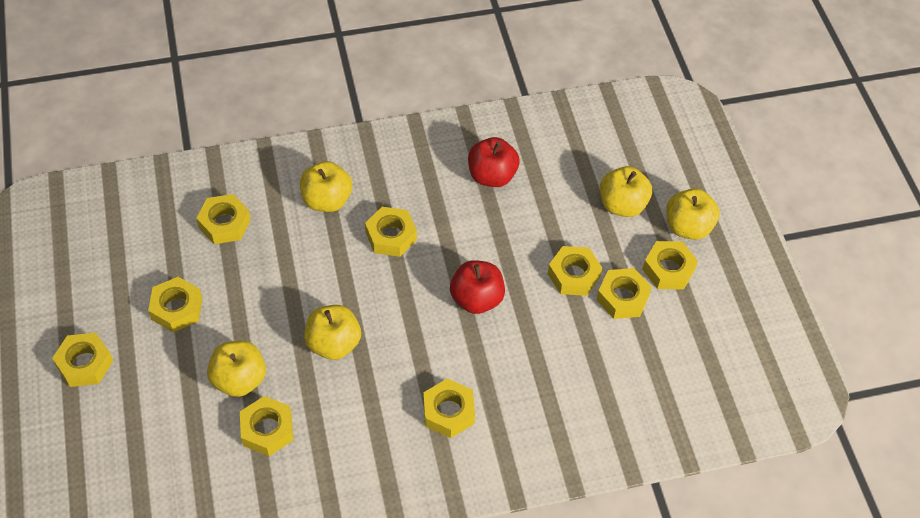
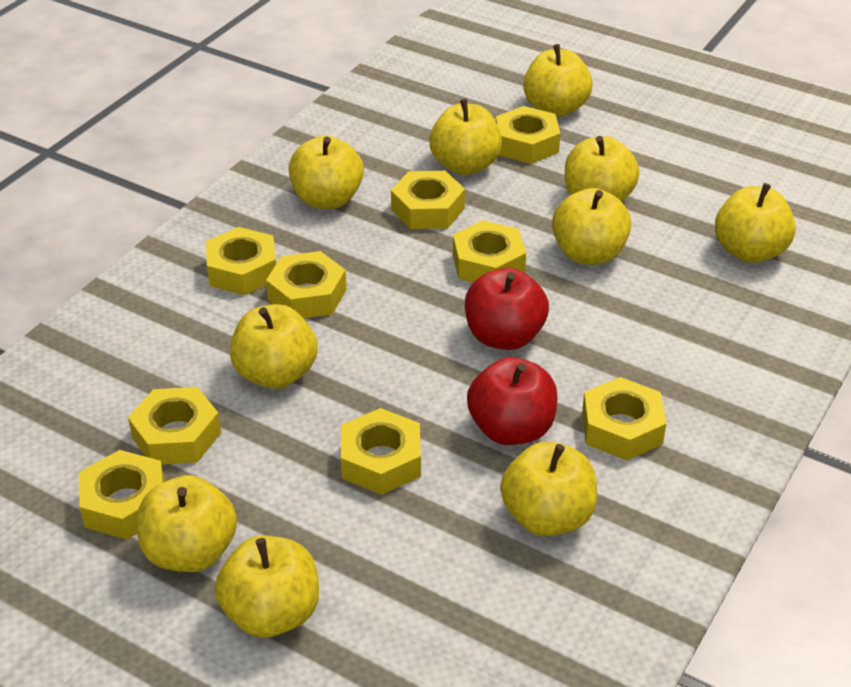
yellow apple: [207,341,266,397] [300,161,352,212] [304,305,361,360] [600,166,652,217] [666,188,720,240] = 5 -> [137,475,237,572] [215,536,319,638] [230,304,318,389] [289,136,364,209] [429,99,502,175] [500,441,597,536] [523,44,593,117] [552,188,631,265] [565,136,640,202] [715,183,796,263] = 10

